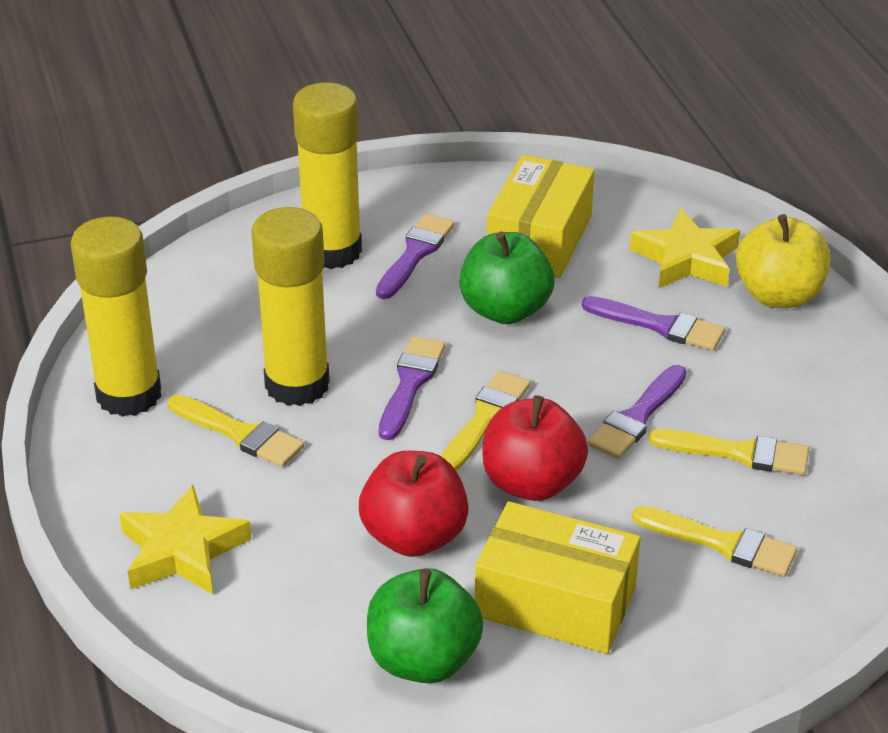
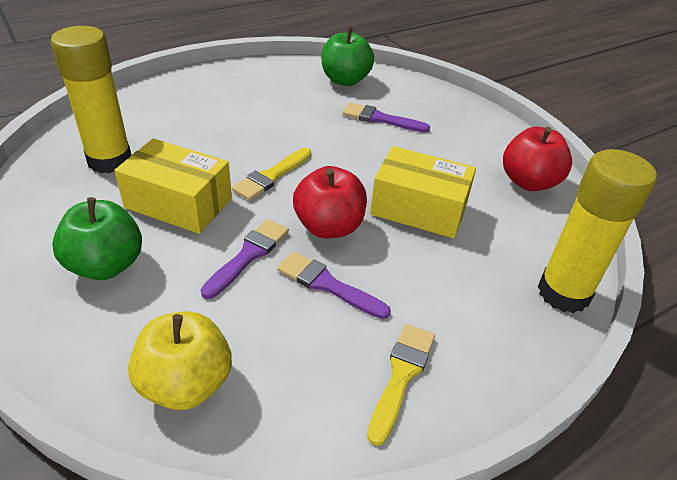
purple brush: [376,214,454,299] [379,336,445,440] [582,296,725,351] [588,365,687,459] = 4 -> [201,219,289,299] [277,251,391,319] [342,102,430,133] = 3
yellow brush: [168,395,304,467] [441,370,531,471] [632,506,797,577] [649,429,809,475] = 4 -> [232,148,311,201] [367,324,435,446] = 2
yellow glue stick: [71,217,161,417] [251,207,330,406] [293,83,362,269] = 3 -> [51,26,131,173] [538,149,657,313] = 2
yellow star: [119,485,251,594] [630,208,740,288] = 2 -> none = 0

